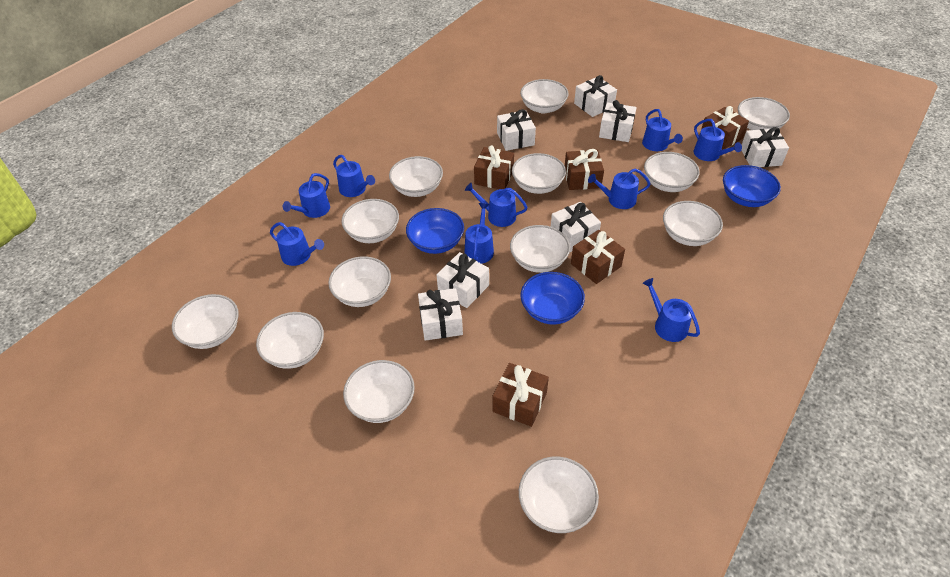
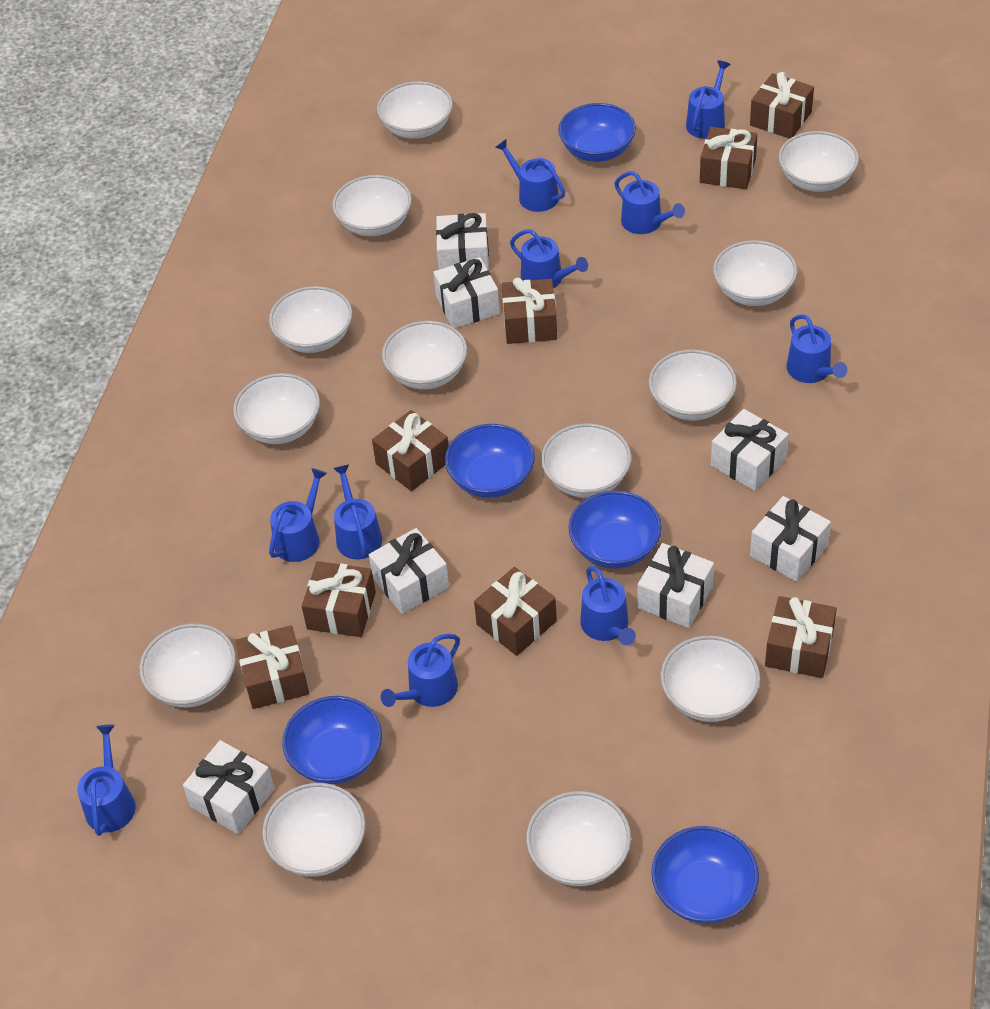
blue bowl: [406,208,464,254] [521,272,585,325] [723,165,781,207] = 3 -> [282,696,382,784] [445,424,535,498] [558,103,636,162] [569,491,662,569] [651,826,759,924] = 5
blue watering can: [270,222,324,266] [283,173,330,218] [333,155,375,197] [464,203,494,264] [465,183,528,227] [588,169,650,209] [642,109,683,151] [642,278,700,342] [694,119,742,161] = 9 -> [77,725,136,836] [269,468,327,562] [333,464,382,559] [381,634,460,707] [495,139,565,212] [510,229,588,289] [580,566,636,645] [615,171,685,234] [686,60,731,139] [787,314,848,383] = 10
brown gift: [474,145,514,189] [493,363,549,427] [565,149,604,190] [571,230,625,284] [701,106,749,150] = 5 -> [235,625,309,709] [302,561,376,637] [372,410,449,491] [474,567,557,656] [502,278,557,344] [700,127,758,189] [750,72,814,139] [765,596,837,678] = 8

